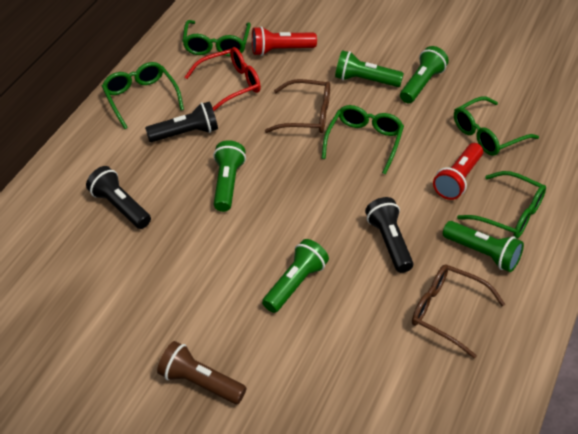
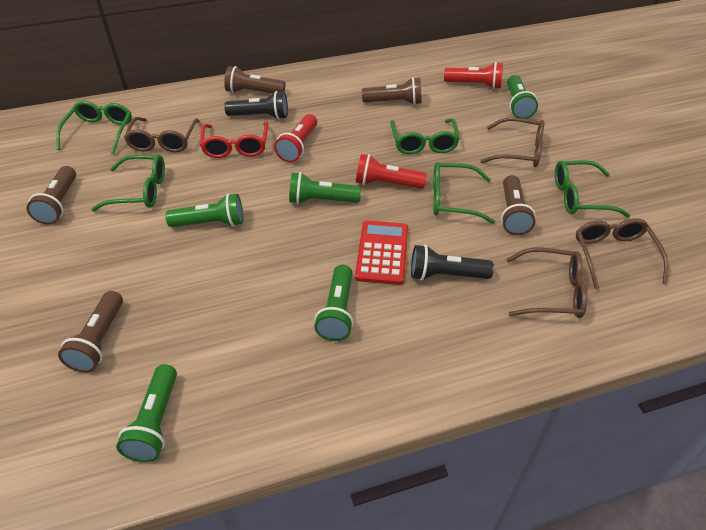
black flashlight: [86,166,151,229] [145,101,218,142] [365,197,413,273] = 3 -> [224,91,288,120] [411,245,494,281] = 2
brown flashlight: [157,341,247,404] = 1 -> [26,166,76,224] [58,291,123,373] [224,66,285,93] [362,77,422,105] [501,175,536,235] = 5
brown glasses: [265,79,330,133] [412,264,505,358] = 2 -> [124,117,200,153] [480,117,544,167] [506,248,587,318] [576,219,669,289] = 4
red calculator: none = 0 -> [355,221,408,285] = 1
red flashlight: [252,26,317,56] [433,143,483,200] = 2 -> [274,114,317,162] [356,154,427,189] [444,62,503,89] = 3

